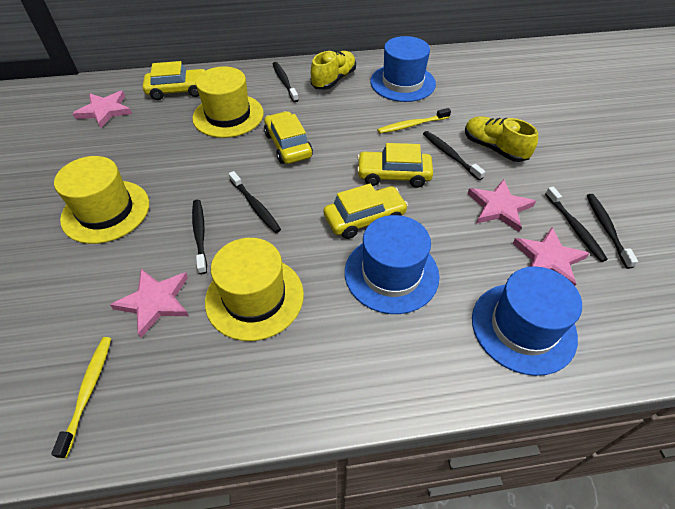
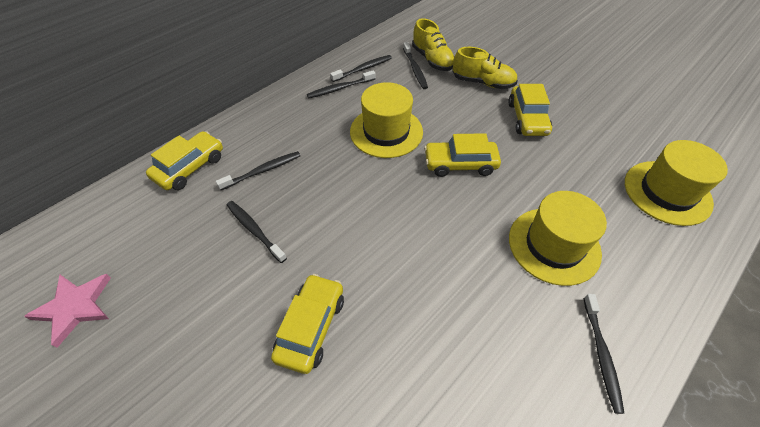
blue hat: [345,215,439,314] [370,36,436,102] [472,266,582,376] = 3 -> none = 0
pink star: [72,91,132,128] [110,269,189,338] [467,179,536,232] [513,227,590,286] = 4 -> [24,274,111,348] = 1
yellow toothbrush: [51,337,111,458] [377,108,451,134] = 2 -> none = 0

